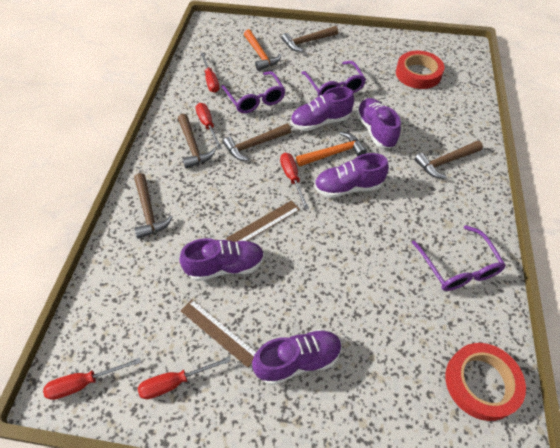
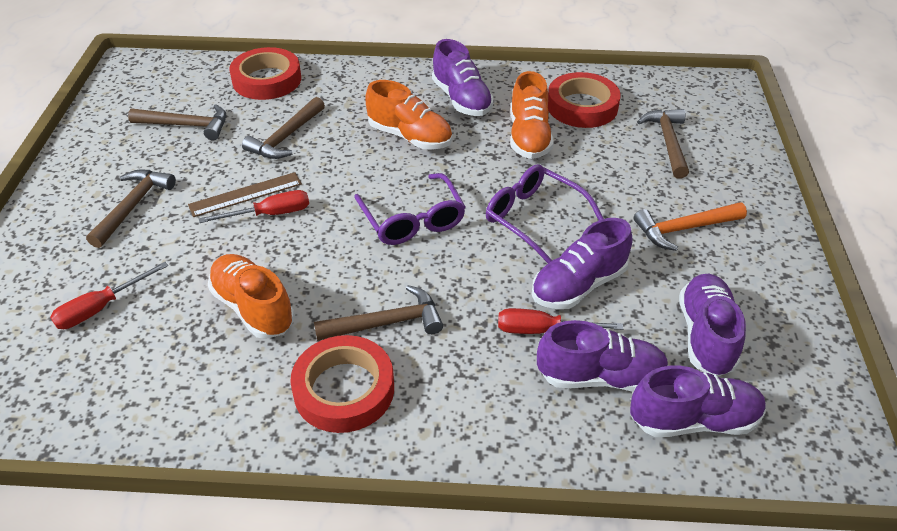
brown ruler: [181,299,256,368] [226,200,300,242] = 2 -> [188,172,302,217] = 1
orange hammer: [244,29,281,71] [296,132,367,167] = 2 -> [634,202,747,251] = 1
orange shoe: none = 0 -> [208,254,294,339] [365,80,452,150] [510,71,554,159] = 3
purple glasses: [221,71,285,113] [301,61,366,96] [412,225,506,291] = 3 -> [354,173,466,245] [486,164,604,263] = 2
red screwdriver: [43,358,141,400] [138,356,231,399] [196,103,222,149] [201,53,220,93] [280,153,309,209] = 5 -> [50,262,168,329] [199,190,309,223] [498,308,623,334] = 3
red tape: [396,51,445,89] [445,343,526,421] = 2 -> [229,47,301,100] [290,335,394,433] [548,72,621,128] = 3

